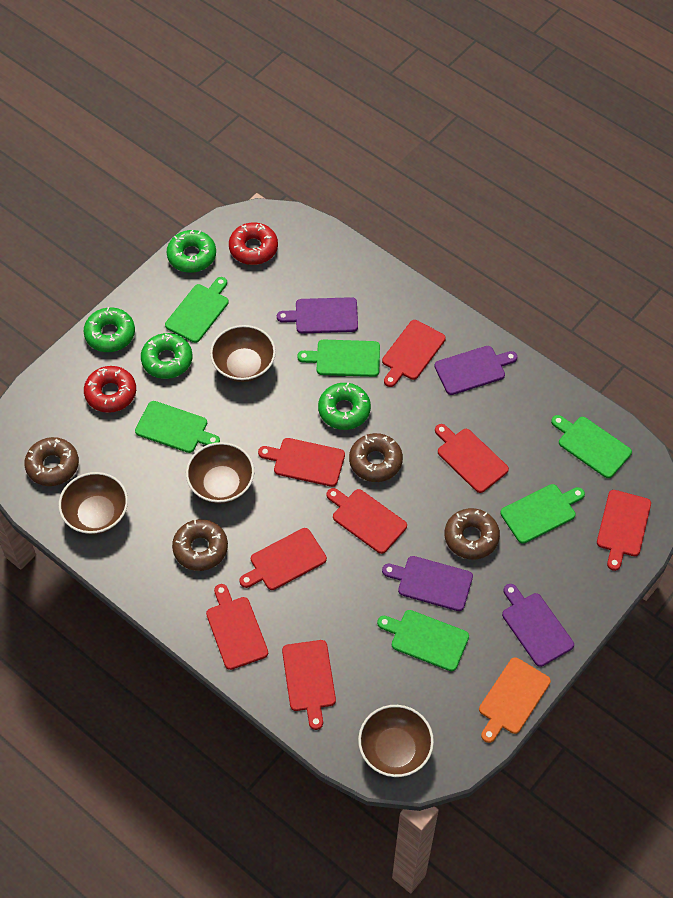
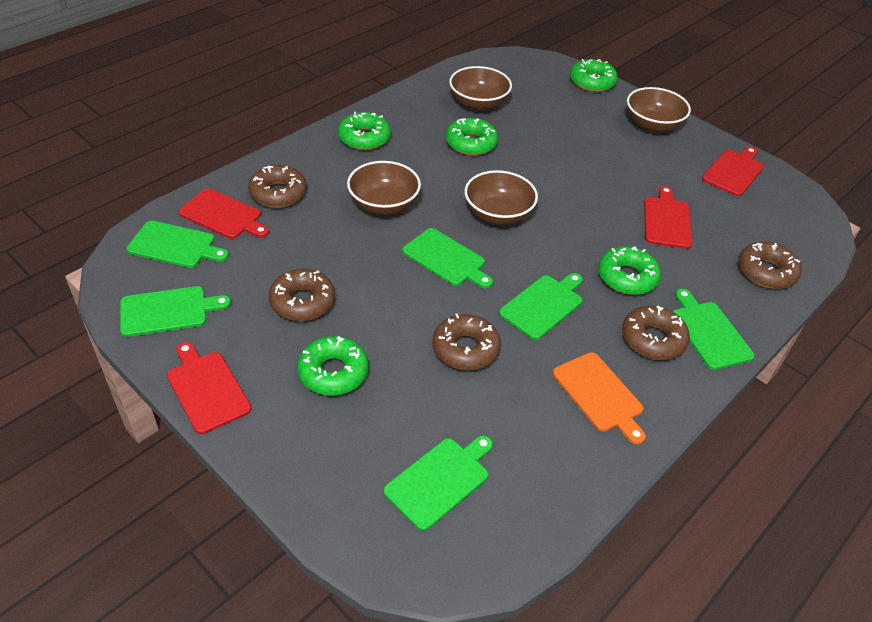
brown donut: [24,437,79,486] [172,519,228,571] [349,433,403,482] [445,508,500,560] = 4 -> [248,165,307,208] [269,269,335,321] [432,314,501,371] [622,305,690,360] [738,242,802,289] = 5
green donut: [83,307,135,352] [141,333,192,379] [167,230,216,273] [318,383,371,430] = 4 -> [297,336,369,396] [338,112,391,150] [446,118,498,156] [570,59,618,92] [598,246,661,295] = 5
purple cutting board: [277,297,358,333] [382,556,473,611] [434,346,517,395] [502,584,574,667] = 4 -> none = 0
red cutting board: [206,584,268,670] [239,528,327,590] [258,438,345,487] [282,640,336,730] [326,488,407,554] [382,320,446,387] [435,424,509,493] [597,490,651,571] = 8 -> [167,342,252,434] [178,188,269,239] [644,186,693,249] [702,147,764,196] = 4
red donut: [84,366,136,413] [229,222,278,265] = 2 -> none = 0

